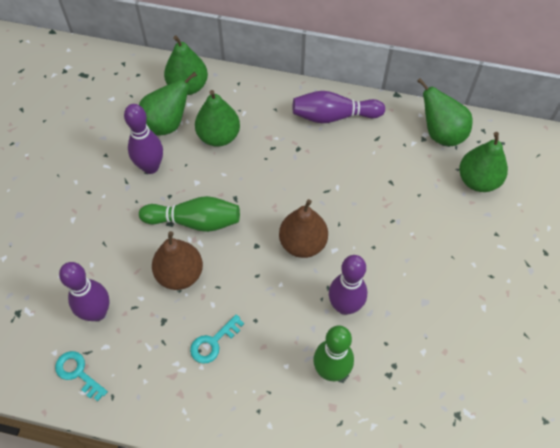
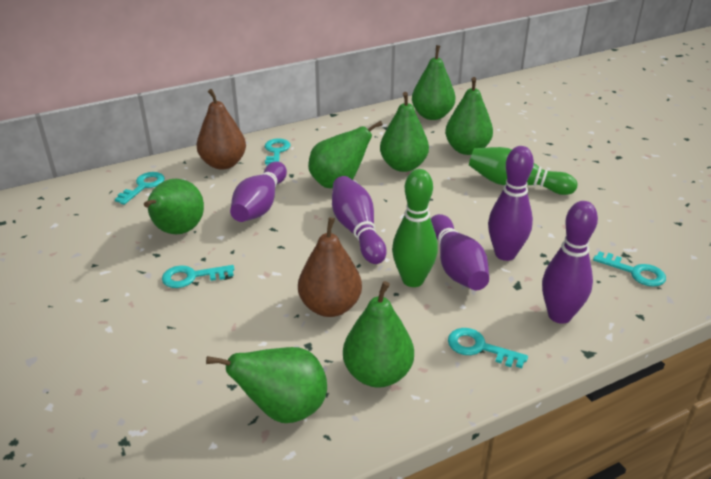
green pear: [139,72,197,136] [164,36,208,95] [195,90,240,147] [417,78,473,146] [459,132,508,192] = 5 -> [144,179,204,234] [206,347,327,423] [308,121,383,188] [343,281,414,388] [380,92,429,172] [412,45,456,120] [445,77,493,155] = 7
purple bowling pin: [59,262,109,321] [124,104,163,174] [293,91,385,123] [329,255,367,315] = 4 -> [230,161,287,222] [332,176,387,264] [431,214,489,290] [488,146,534,261] [542,201,598,324] = 5
turquoise key: [55,351,108,401] [190,314,244,364] = 2 -> [115,172,165,205] [162,265,234,288] [265,138,290,165] [448,328,528,368] [593,251,666,287] = 5

